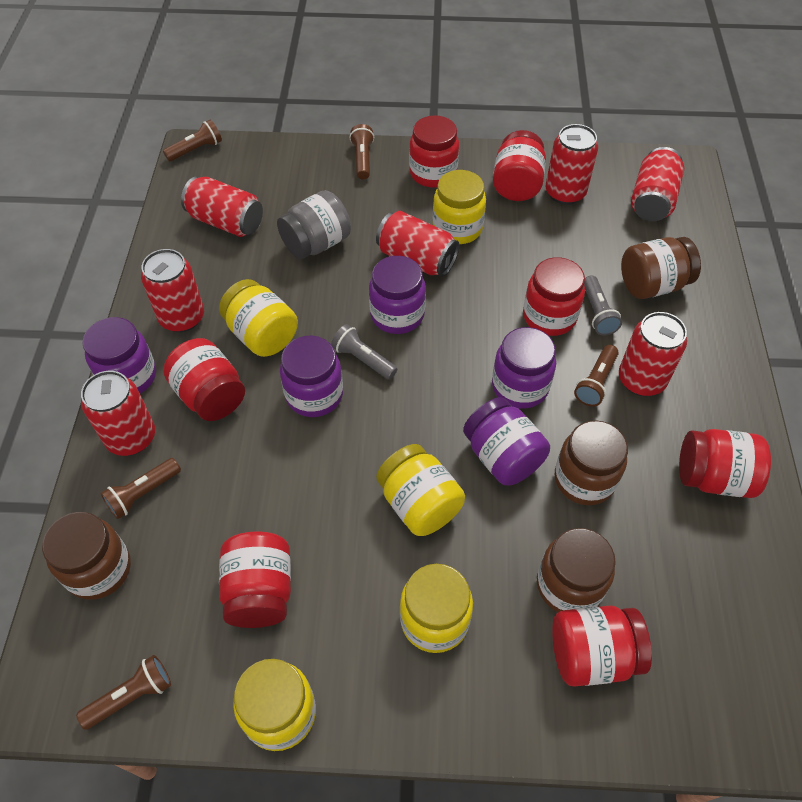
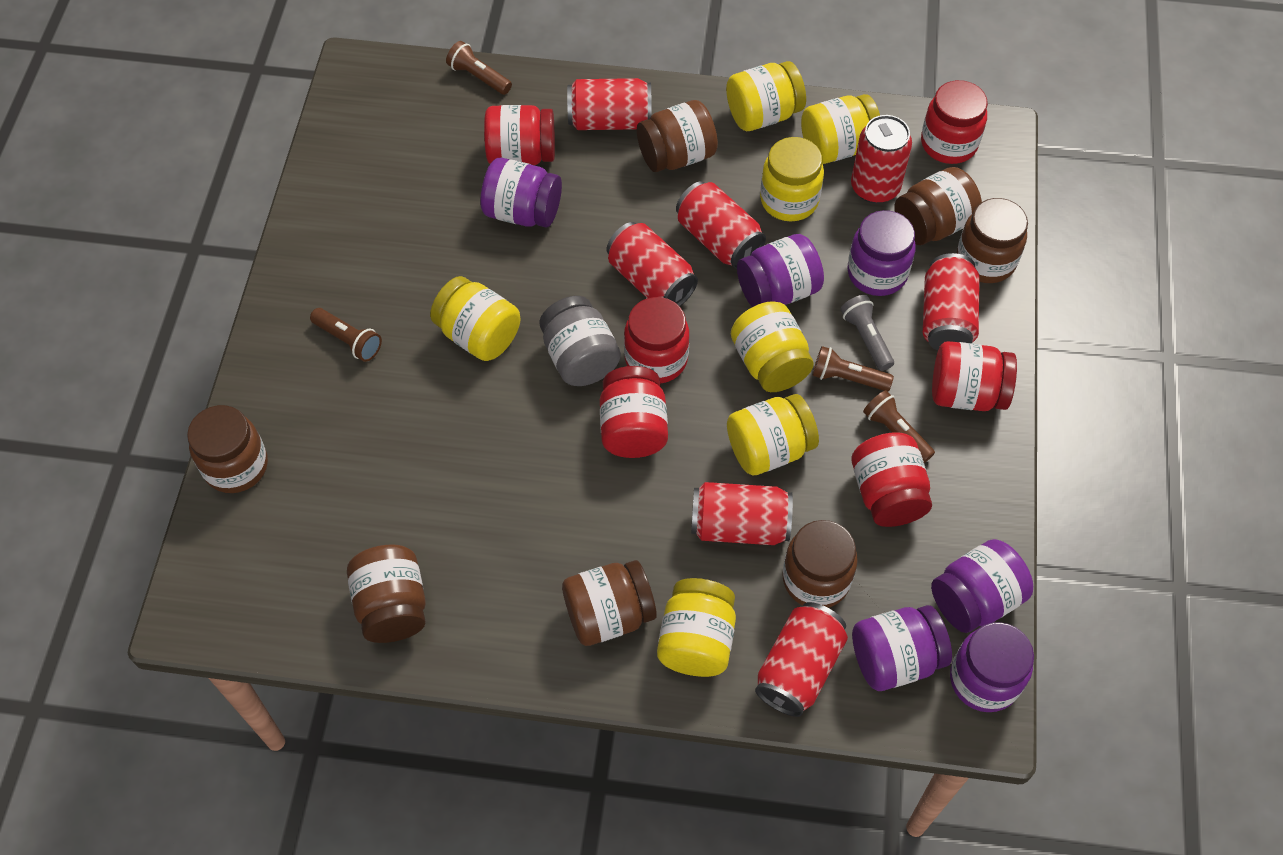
brown flashlight: [76,655,171,730] [100,458,181,519] [163,120,222,161] [350,124,374,180] [574,345,619,406] = 5 -> [310,308,382,362] [446,41,512,95] [812,346,894,391] [863,390,935,463] = 4
brown jar: [42,512,131,600] [537,528,616,612] [555,420,628,505] [621,237,701,299] = 4 -> [187,405,268,493] [347,544,426,643] [562,560,657,646] [637,100,718,172] [782,520,858,608] [895,167,982,245] [957,198,1028,283] = 7
grey flashlight: [331,324,397,380] [584,275,622,335] = 2 -> [840,295,894,371] = 1
purple jar: [82,317,156,393] [280,336,343,417] [369,256,426,334] [463,397,550,486] [492,327,556,408] = 5 -> [480,158,562,228] [737,234,824,307] [847,210,916,296] [852,605,952,691] [931,539,1033,633] [950,622,1034,712] = 6
red jar: [163,338,245,421] [219,531,291,628] [409,115,459,188] [493,130,546,201] [523,257,585,336] [552,606,652,686] [679,429,771,498] = 7 -> [484,105,555,165] [600,366,668,458] [624,297,689,384] [852,432,932,527] [921,80,988,164] [932,341,1017,411] = 6
yellow jar: [219,279,298,357] [233,659,316,751] [376,444,465,536] [400,564,473,653] [433,170,486,244] = 5 -> [430,276,520,361] [657,578,736,677] [726,61,806,131] [727,394,819,476] [731,301,814,392] [760,137,824,221] [801,94,880,164] = 7

